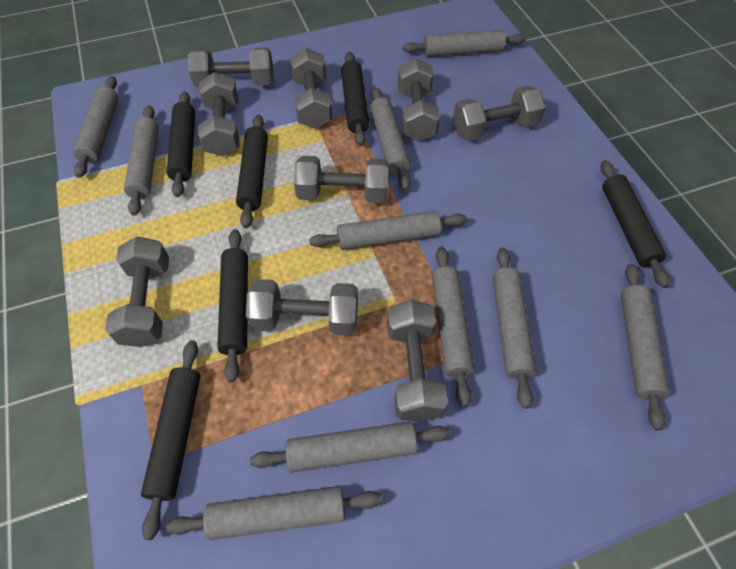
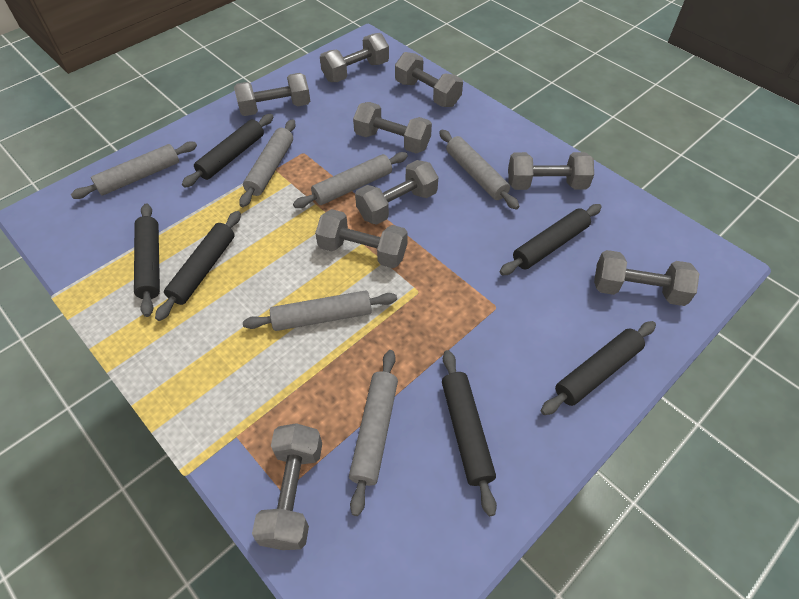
grey rolling pin: [73,76,118,178] [124,105,159,216] [166,486,382,540] [250,422,451,472] [309,211,467,250] [370,87,411,190] [403,30,526,57] [432,246,475,407] [493,247,537,409] [621,264,669,431] = 10 -> [71,141,197,199] [239,119,296,207] [243,290,397,331] [293,152,408,208] [349,350,398,516] [439,130,519,210] = 6

